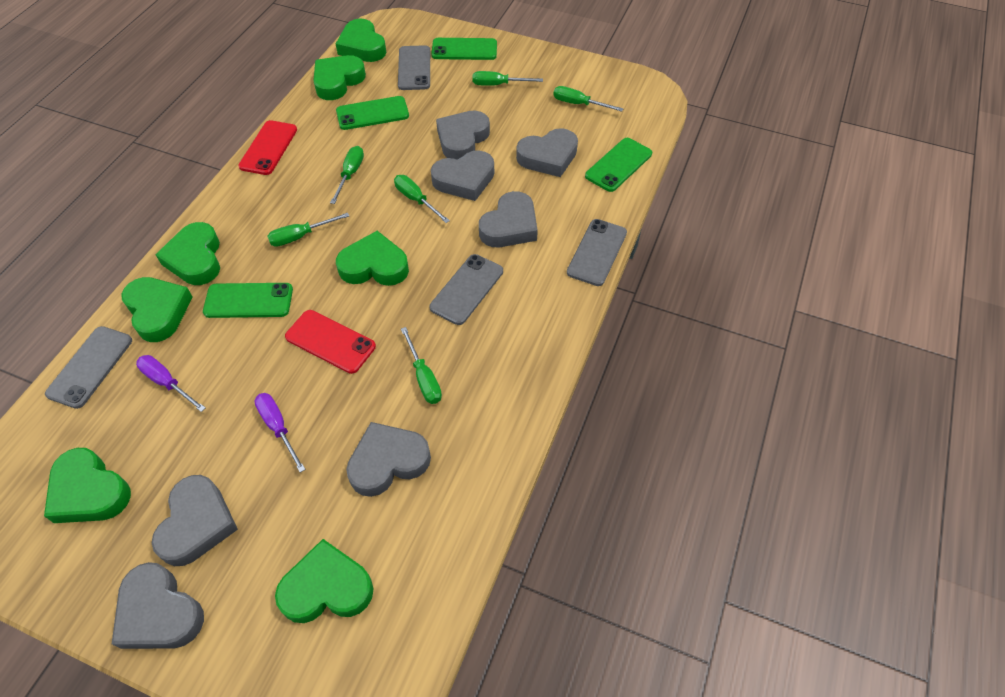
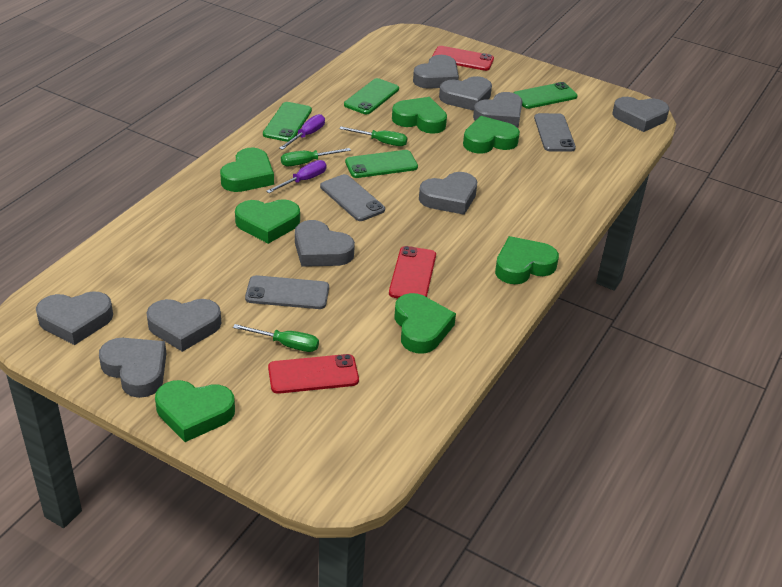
green screwdriver: [267,213,349,247] [330,146,364,204] [394,175,450,223] [401,327,442,404] [472,71,543,86] [553,86,623,112] = 6 -> [233,324,319,352] [281,148,351,166] [339,126,408,146] = 3
grey heart: [112,562,204,649] [152,475,238,566] [346,422,431,497] [431,150,494,201] [436,111,490,160] [479,191,538,247] [516,128,578,177] = 7 -> [36,291,113,345] [99,338,166,398] [146,299,221,352] [295,220,355,267] [413,55,459,89] [419,172,478,215] [439,76,492,111] [473,92,522,128] [612,97,669,132] = 9
grey phone: [45,326,132,409] [398,45,430,90] [429,254,503,325] [567,219,627,286] = 4 -> [245,275,329,309] [320,174,385,221] [534,113,576,152] = 3
red phone: [238,120,297,175] [285,310,376,374] = 2 -> [268,354,359,394] [389,246,436,298] [432,46,494,71] = 3

